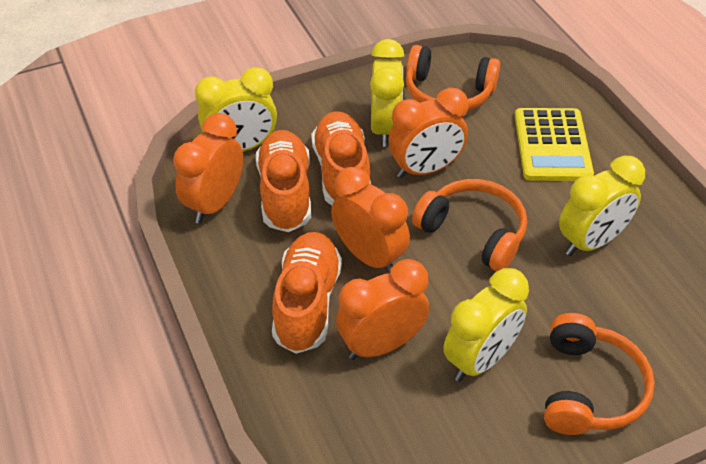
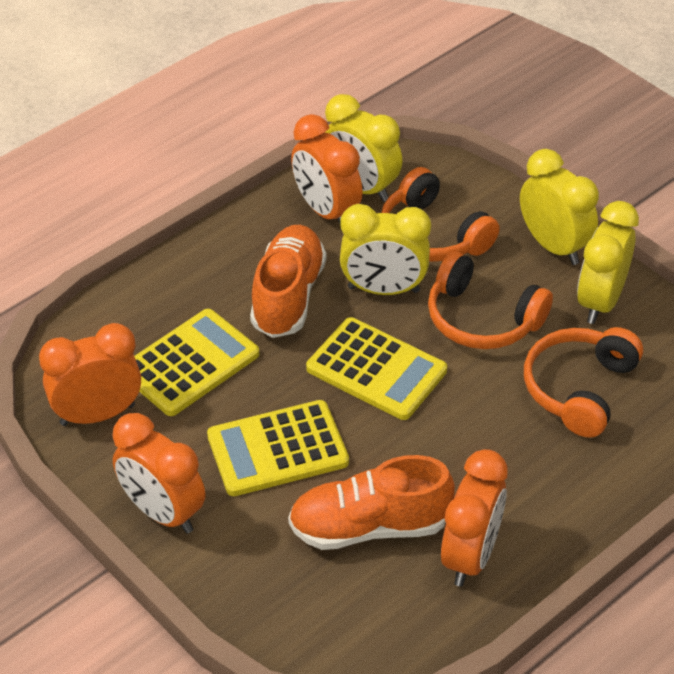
orange shoe: [256,130,311,232] [272,232,342,354] [311,111,371,206] = 3 -> [250,225,326,338] [288,455,455,550] = 2
yellow calculator: [515,108,594,181] = 1 -> [134,309,259,416] [207,400,349,496] [306,317,447,420] = 3

